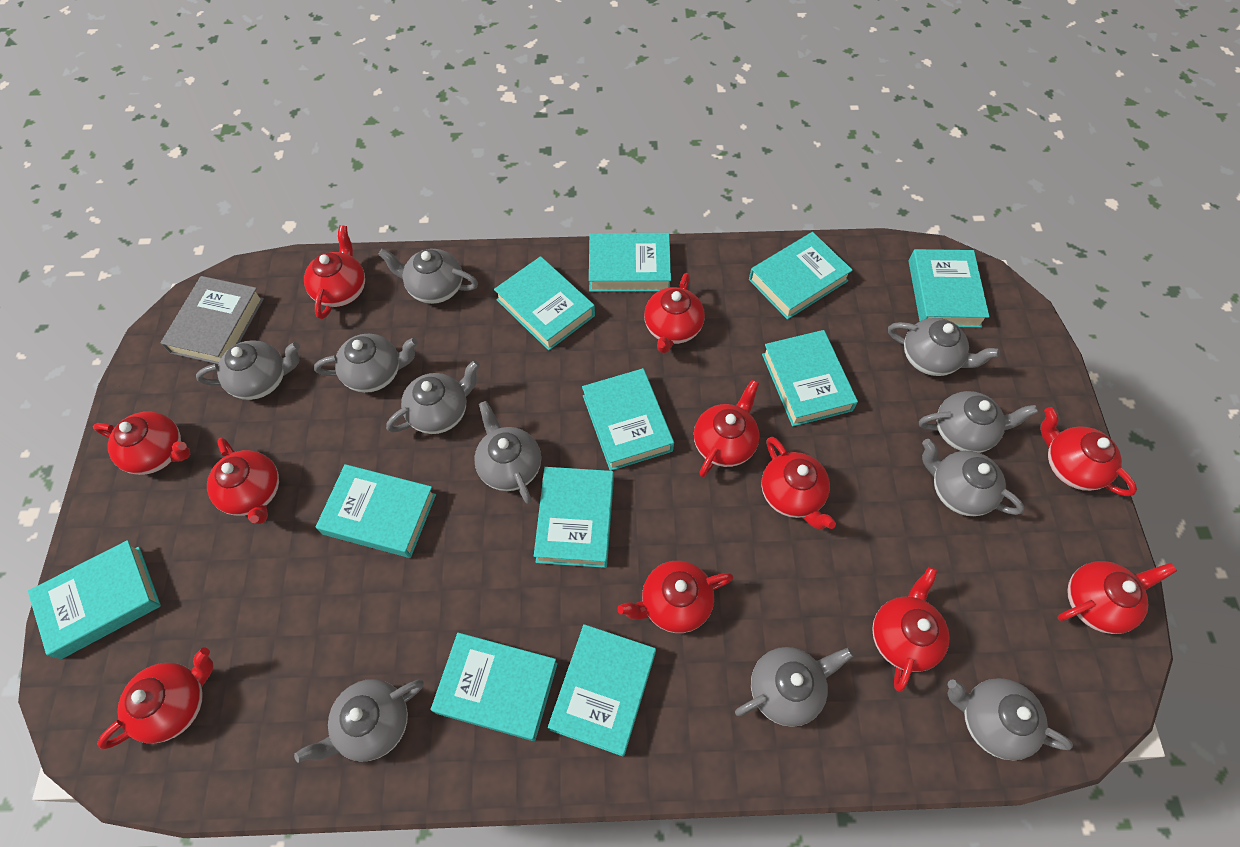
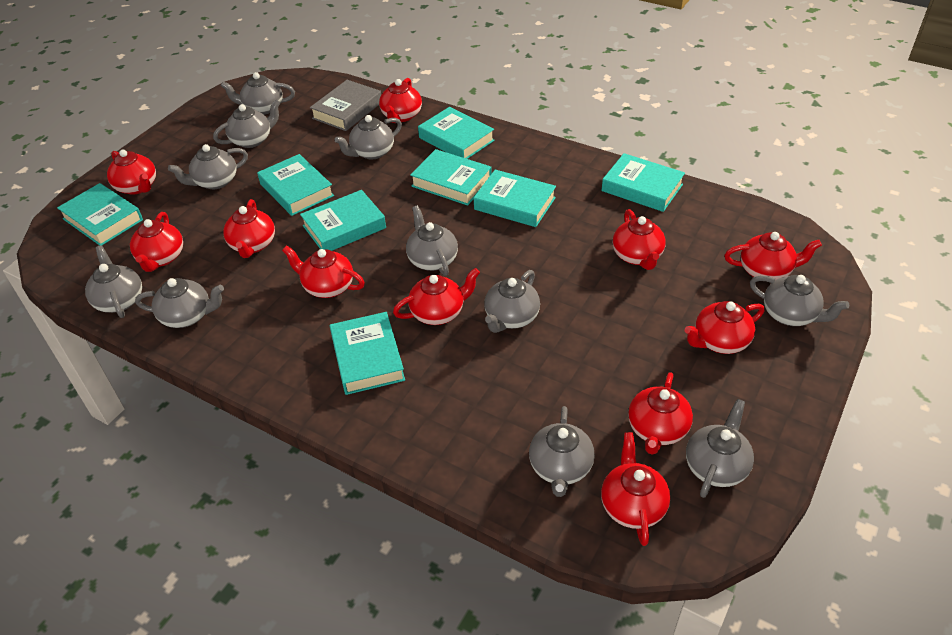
turquoise book: [28,540,161,659] [316,464,436,558] [431,633,558,741] [494,256,595,350] [534,467,614,568] [548,624,656,757] [582,368,674,471] [589,233,671,292] [749,232,853,320] [762,330,858,427] [909,249,989,328] = 11 -> [57,183,143,246] [257,154,334,216] [300,190,386,251] [330,312,405,395] [410,149,492,206] [418,107,495,159] [474,170,556,227] [602,153,685,212] = 8

